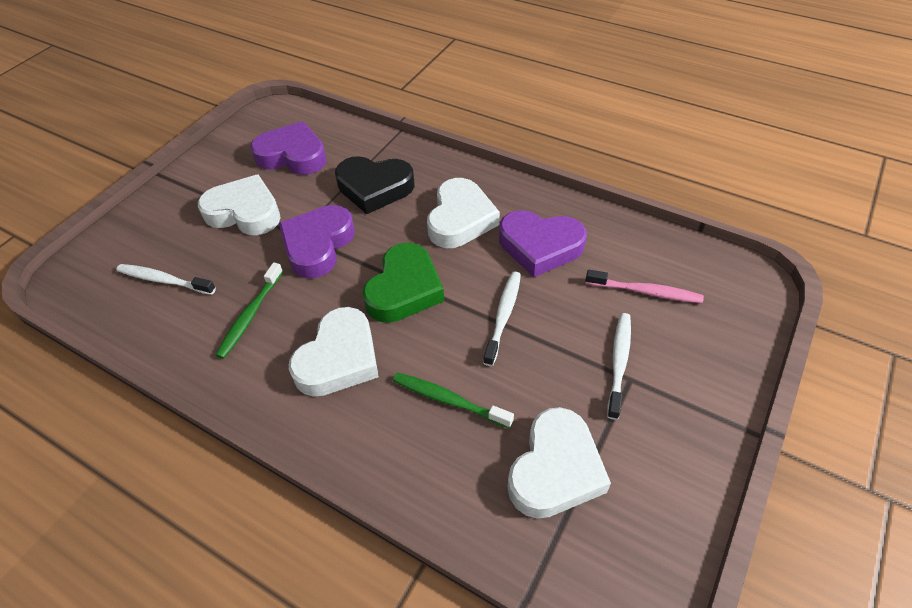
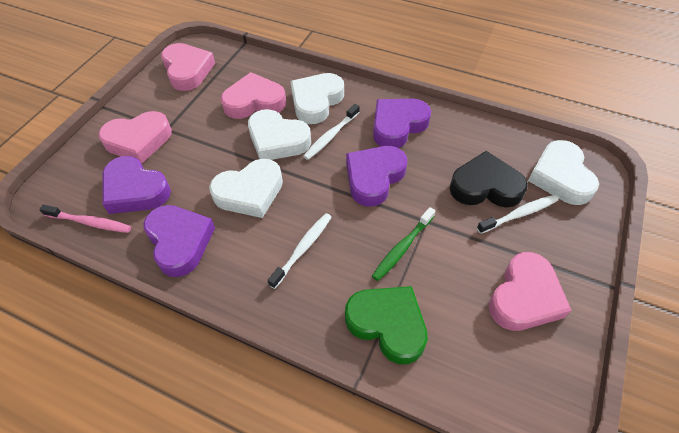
green toothbrush: [216,262,283,359] [393,373,514,428] = 2 -> [372,207,435,281] = 1
pink heart: none = 0 -> [98,111,172,164] [161,43,215,91] [221,72,286,119] [489,252,572,331] = 4
purple heart: [250,121,327,175] [279,205,355,279] [499,210,587,277] = 3 -> [102,156,171,214] [143,205,215,277] [346,146,407,206] [373,99,431,148] = 4

